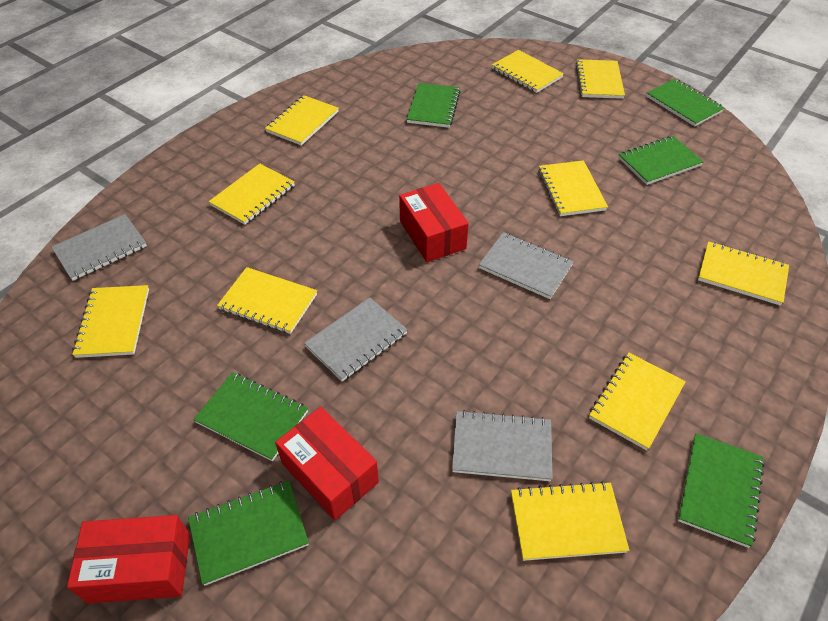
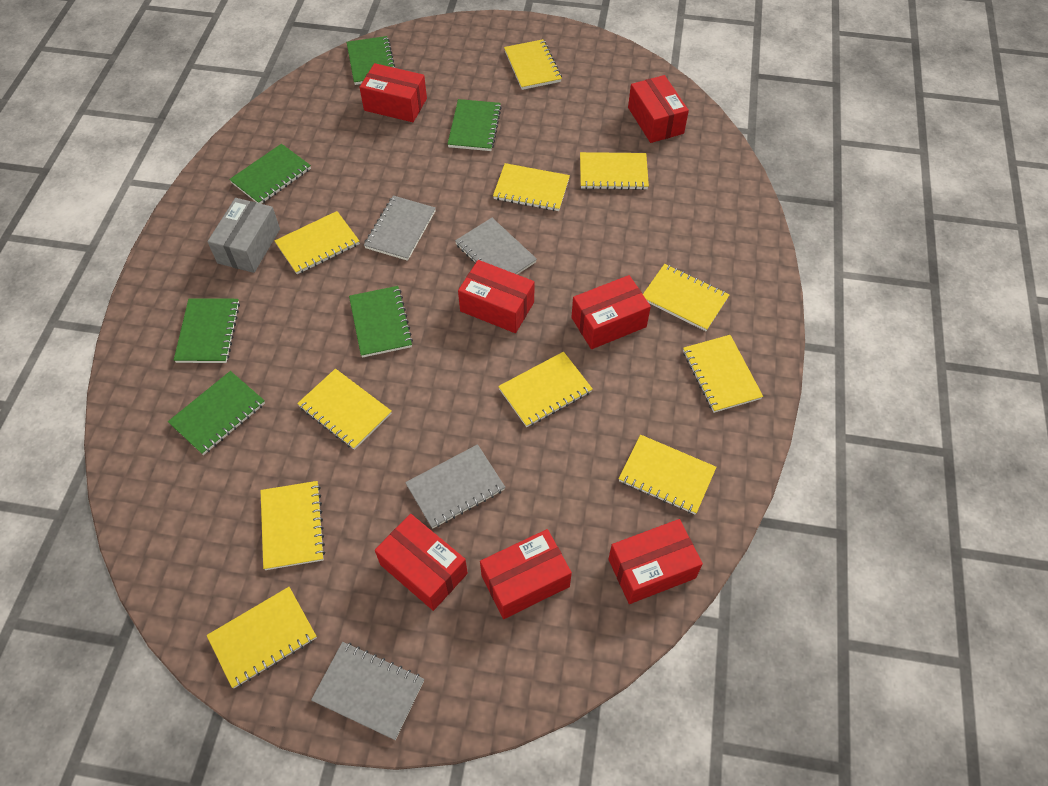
grey box: none = 0 -> [207,198,280,273] = 1
red box: [67,515,190,604] [275,407,379,521] [399,183,469,262] = 3 -> [360,63,427,122] [375,514,468,611] [458,260,535,333] [480,529,572,619] [572,275,651,349] [608,519,703,604] [628,75,689,143] = 7
yellow notebook: [72,285,149,358] [209,163,295,225] [217,267,317,334] [265,95,339,146] [492,50,564,93] [511,481,630,561] [538,160,608,216] [575,59,625,99] [589,353,686,451] [698,241,789,306] = 10 -> [207,587,317,688] [261,481,325,570] [275,211,360,274] [297,369,392,450] [493,163,570,211] [498,352,593,427] [504,39,562,90] [580,152,649,190] [619,434,716,514] [643,264,729,331] [683,335,763,413] = 11

